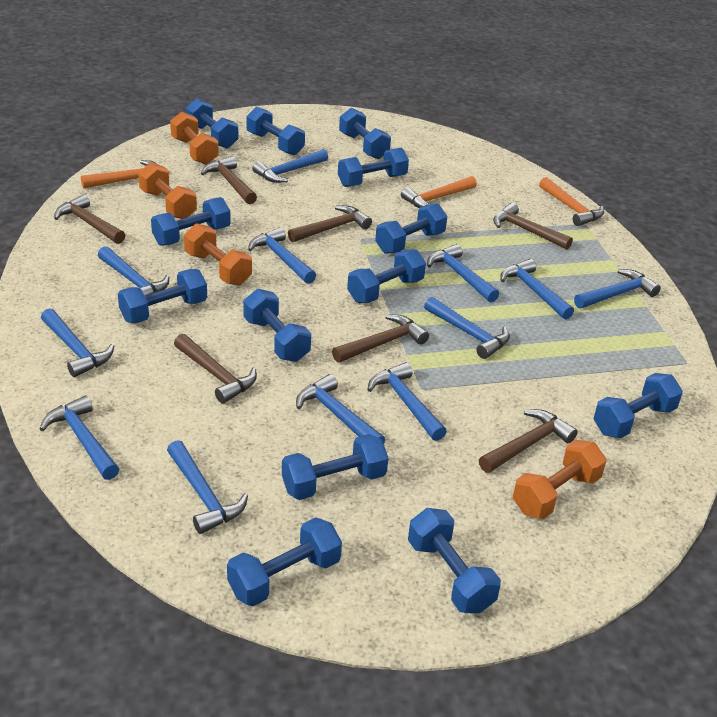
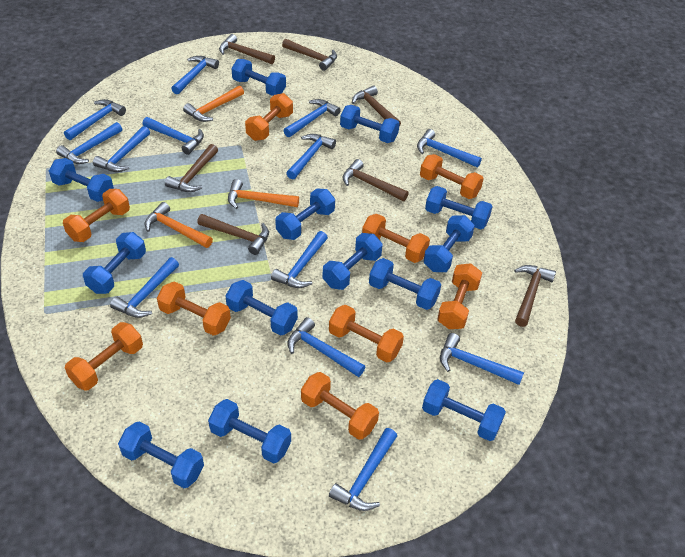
blue hammer: [40,395,119,480] [41,308,114,377] [98,246,169,296] [167,440,248,534] [248,227,316,284] [252,149,328,183] [296,374,385,444] [367,362,447,441] [424,297,510,359] [427,244,499,302] [500,259,574,319] [574,269,661,309] = 12 -> [56,122,122,164] [64,99,126,140] [93,126,150,172] [110,257,179,318] [143,117,204,155] [171,56,219,94] [271,231,328,288] [283,99,341,137] [286,134,336,180] [288,317,365,377] [329,428,397,511] [417,129,482,167] [440,333,524,385] = 13
orange dumbbell: [138,162,197,219] [170,112,219,164] [184,223,252,285] [513,440,607,519] = 4 -> [63,189,130,242] [65,322,143,390] [157,281,231,336] [245,93,293,141] [301,372,379,440] [329,305,404,362] [362,214,430,263] [420,154,484,199] [437,263,482,329] = 9

